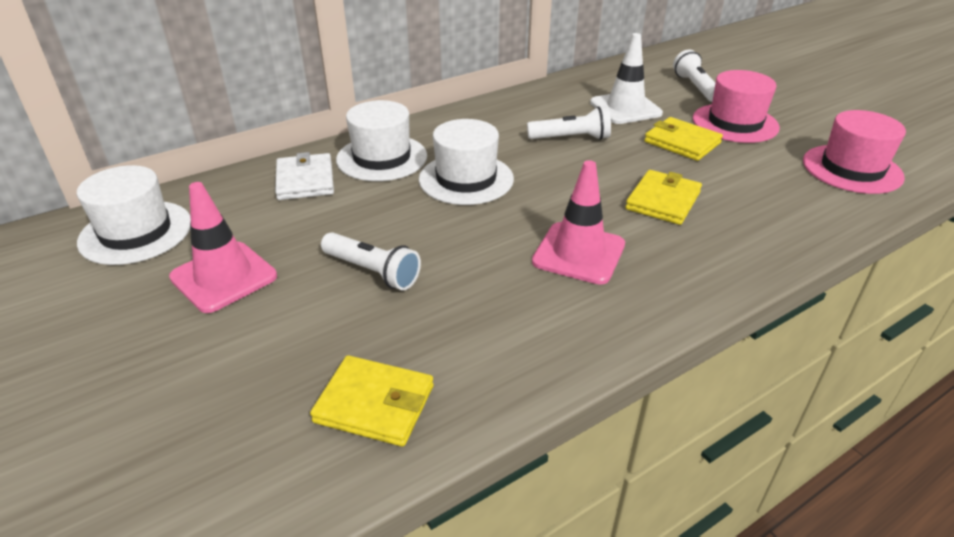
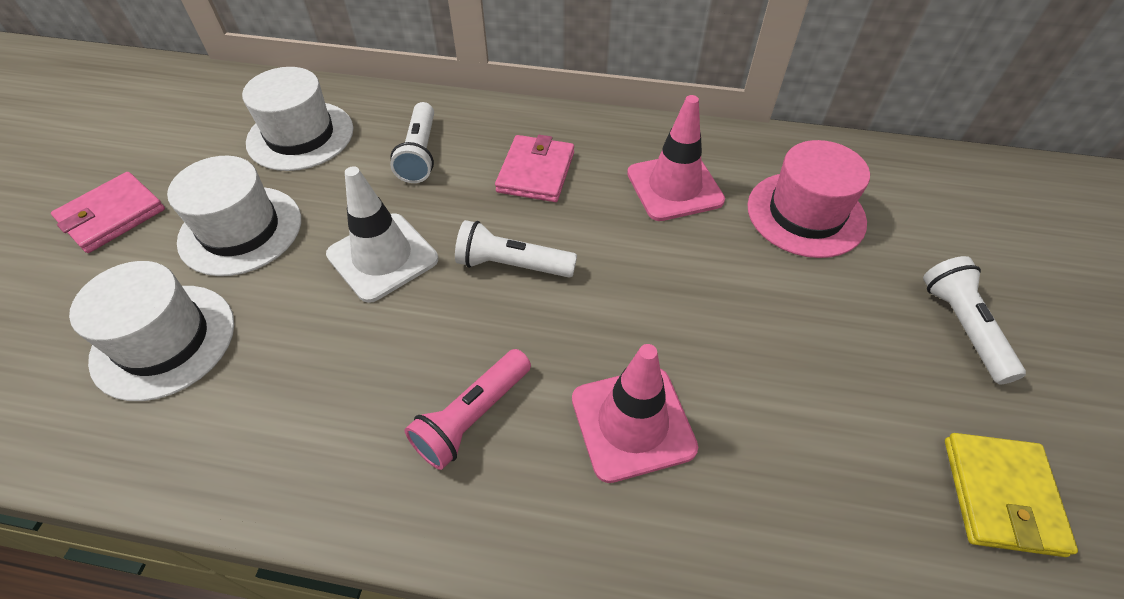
pink flashlight: none = 0 -> [405,349,531,470] = 1
pink hat: [693,70,780,143] [803,110,906,194] = 2 -> [747,140,870,258] = 1
pink wallet: none = 0 -> [51,172,165,253] [495,135,574,202] = 2
white wallet: [275,152,334,200] = 1 -> none = 0
yellow wallet: [310,355,434,447] [625,170,702,225] [644,117,723,161] = 3 -> [945,433,1078,557] = 1

